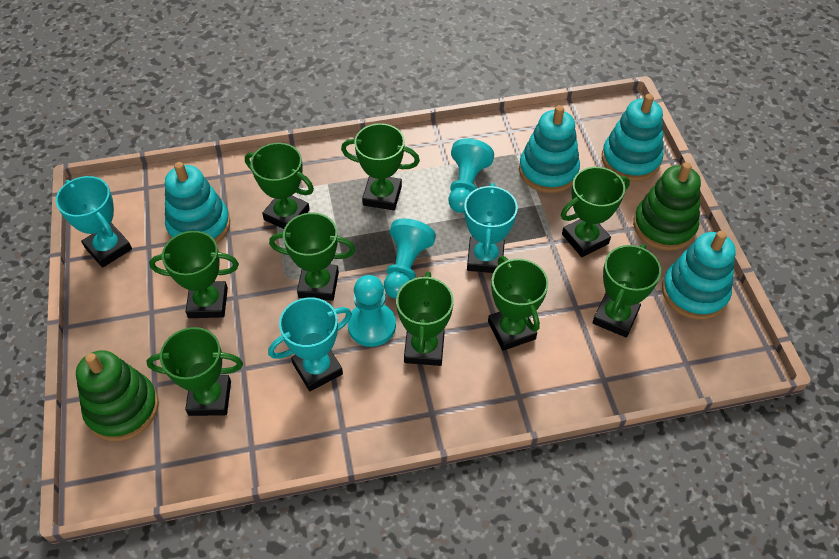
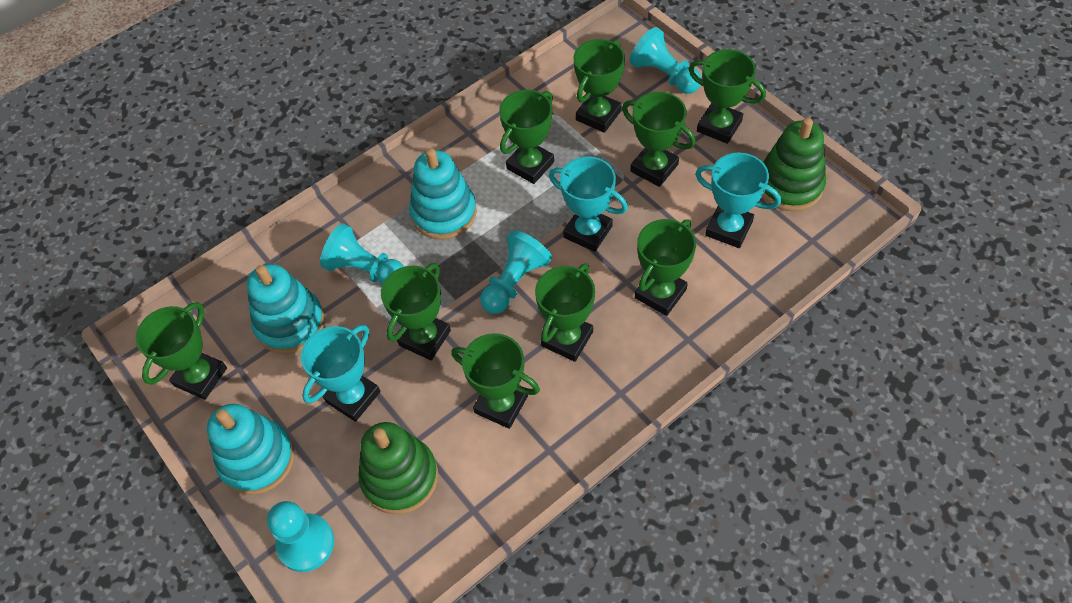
turquoise pawn: [348,275,396,347] [384,218,436,299] [449,138,494,213] = 3 -> [267,501,334,572] [320,224,404,285] [480,230,552,314] [630,27,701,94] = 4
turquoise stacking toy: [165,162,230,244] [519,105,580,193] [602,94,663,181] [662,231,736,320] = 4 -> [207,404,295,495] [247,264,325,354] [409,148,477,240] = 3

